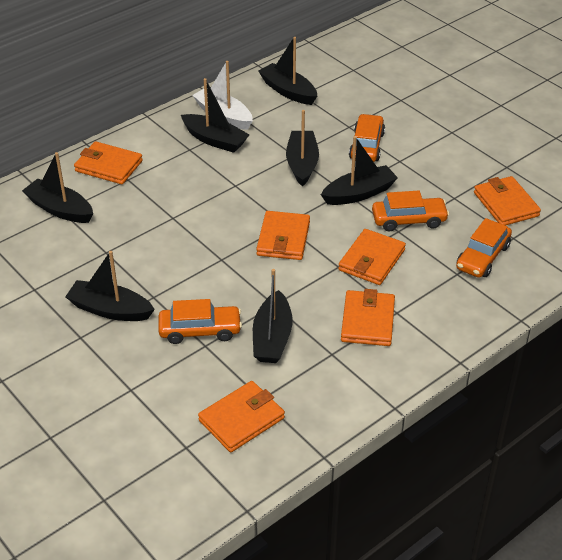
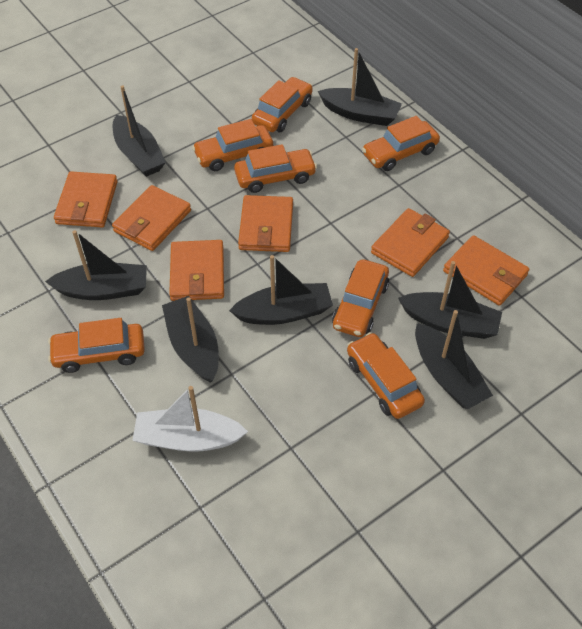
orange car: [158,299,242,344] [349,114,385,162] [372,191,449,231] [456,218,512,278] = 4 -> [48,318,145,373] [192,119,273,171] [234,144,317,193] [252,77,313,132] [332,259,389,337] [347,332,425,419] [362,116,440,171] = 7

